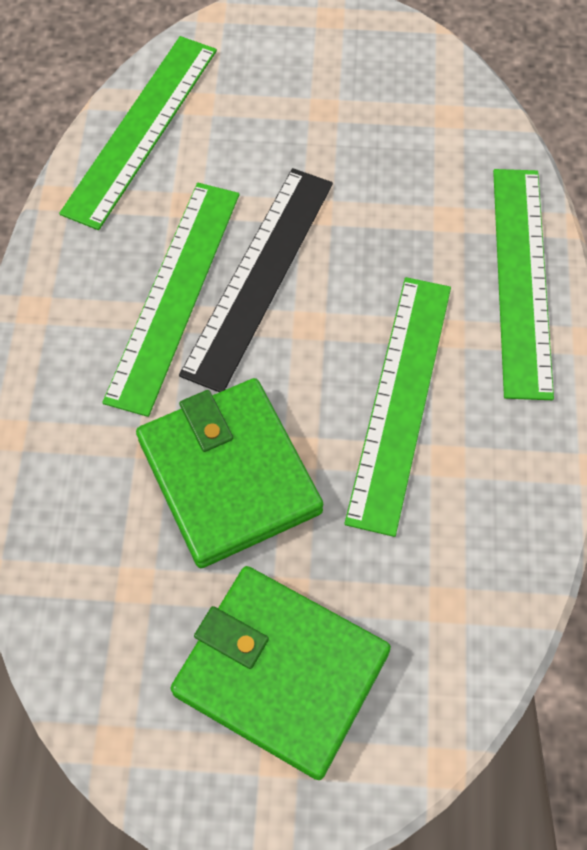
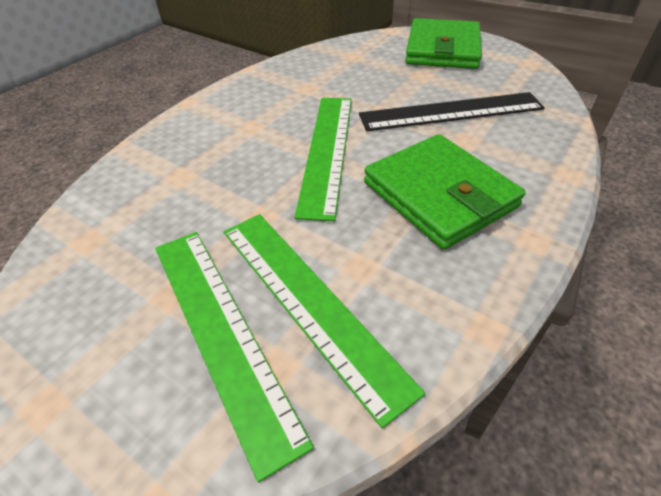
green ruler: [59,36,217,230] [102,183,239,417] [344,277,451,537] [493,169,554,400] = 4 -> [155,232,314,483] [224,214,425,428] [295,98,352,221] = 3

